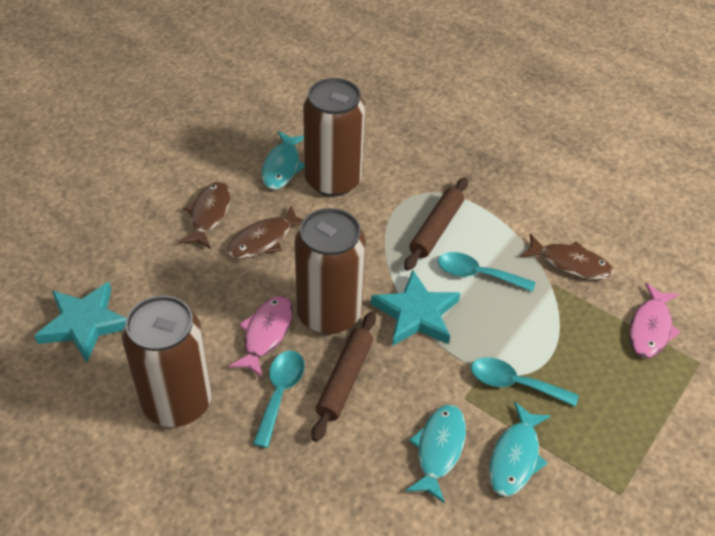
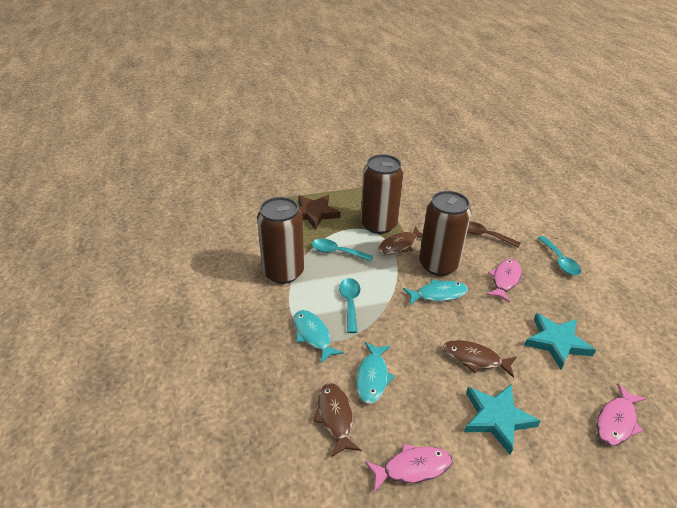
brown rolling pin: [311,312,376,442] [404,177,468,271] = 2 -> none = 0
brown spoon: none = 0 -> [467,221,521,248] = 1
brown star: none = 0 -> [298,195,341,230] = 1
pink fish: [229,296,293,377] [629,283,681,358] = 2 -> [365,444,452,492] [486,259,522,303] [597,383,646,446] = 3

